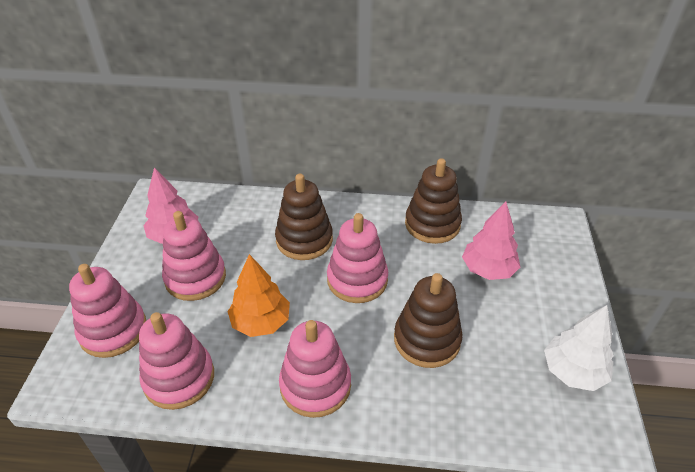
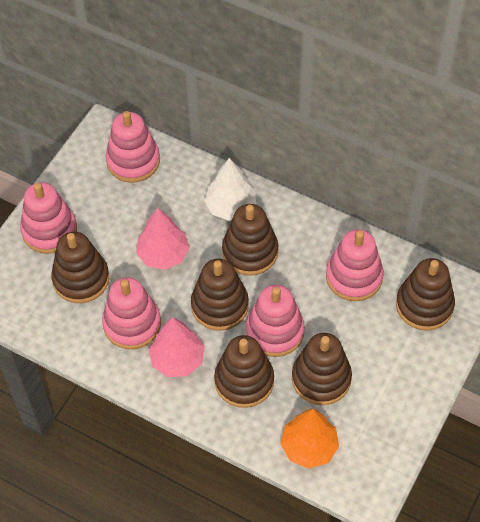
brown stacking toy: [275,174,333,260] [394,273,463,368] [405,158,462,244] = 3 -> [51,232,109,303] [191,259,249,331] [214,335,274,408] [222,204,278,276] [292,333,352,405] [396,258,455,331] = 6

